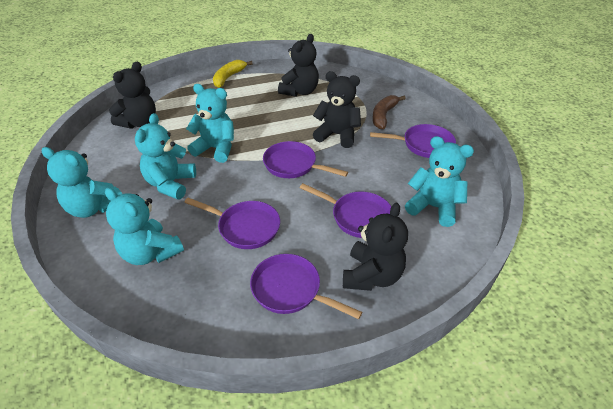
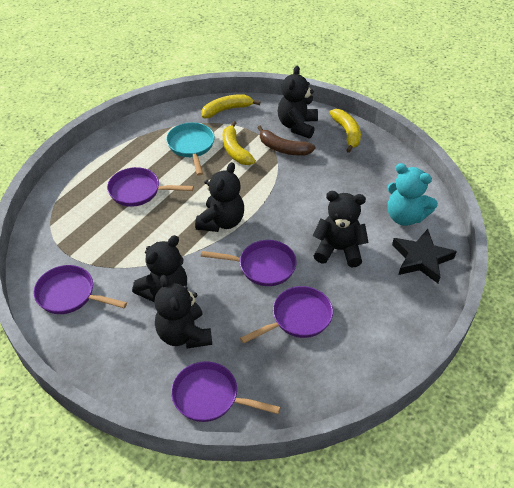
black star: none = 0 -> [392,229,457,283] = 1
black teddy bear: [109,62,156,129] [278,34,319,97] [313,71,361,148] [343,203,408,291] = 4 -> [132,235,187,302] [154,275,212,348] [195,162,244,232] [278,66,318,138] [313,191,369,267] = 5
turquoise pan: none = 0 -> [166,122,215,176] = 1
turquoise teddy bear: [42,147,122,218] [105,187,184,265] [135,113,196,200] [186,84,234,163] [405,136,474,227] = 5 -> [387,163,438,226] = 1
yellow banana: [213,60,253,88] = 1 -> [201,94,260,118] [223,121,256,165] [329,109,361,153] = 3

